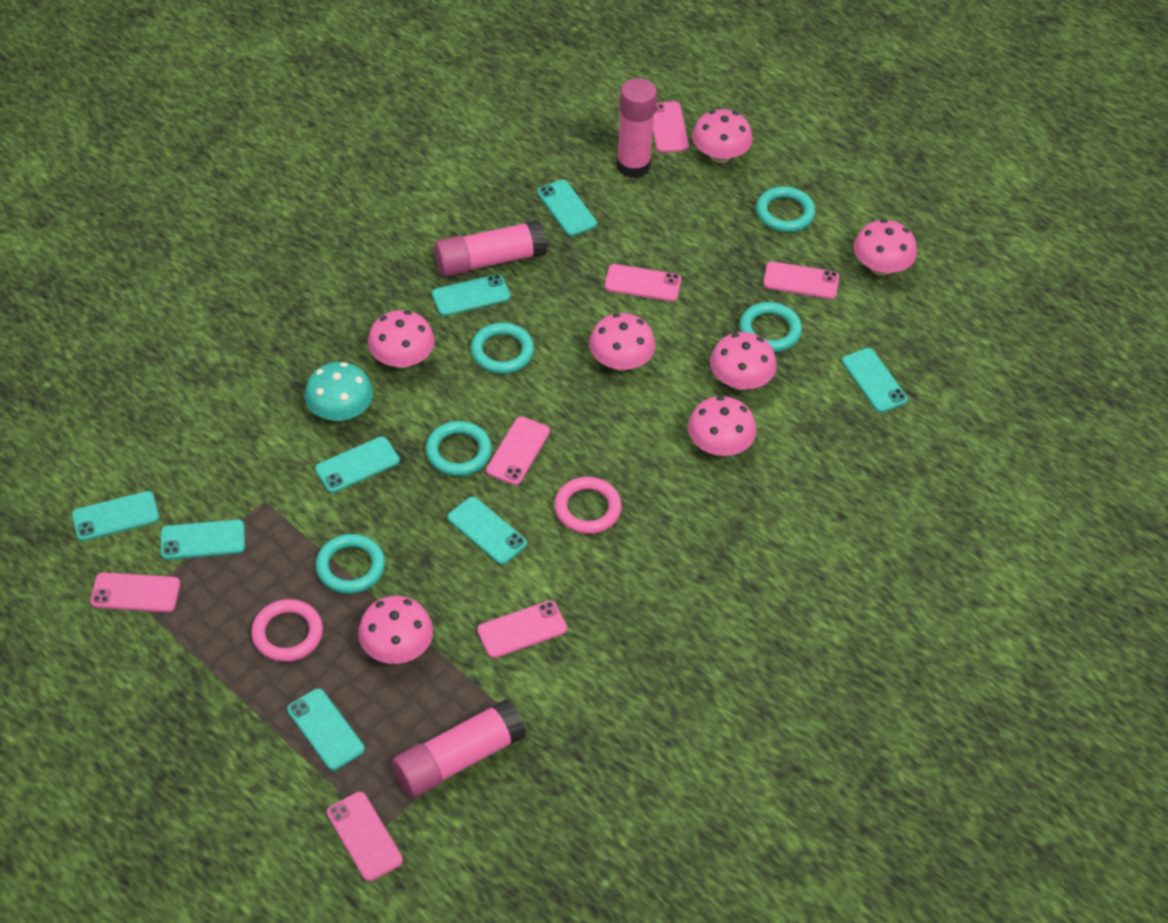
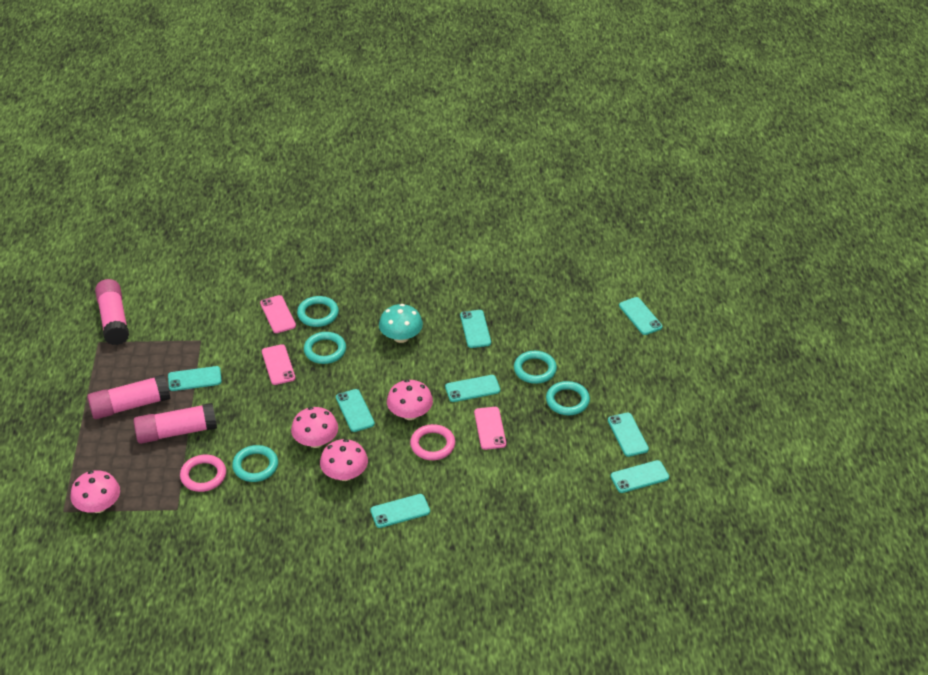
pink mushroom: [358,596,433,664] [368,310,435,368] [589,313,655,371] [688,396,756,456] [692,109,753,163] [710,332,777,390] [854,219,917,276] = 7 -> [71,470,120,513] [291,407,338,448] [320,439,368,481] [387,379,433,420] = 4
pink phone: [90,572,180,612] [327,792,403,881] [477,601,567,658] [486,417,550,485] [605,264,681,301] [653,101,689,153] [763,261,839,299] = 7 -> [260,295,296,333] [262,344,296,385] [474,407,506,450] = 3

